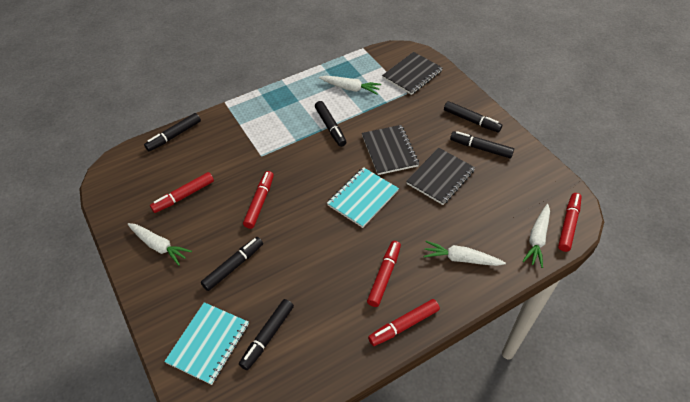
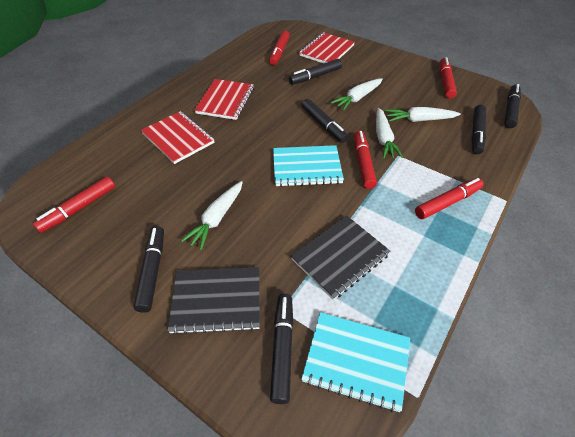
black notebook: [362,125,419,175] [382,52,443,95] [406,148,475,205] = 3 -> [168,267,260,335] [291,215,390,300] = 2
red notebook: none = 0 -> [141,111,215,164] [194,79,254,120] [299,32,355,64] = 3

